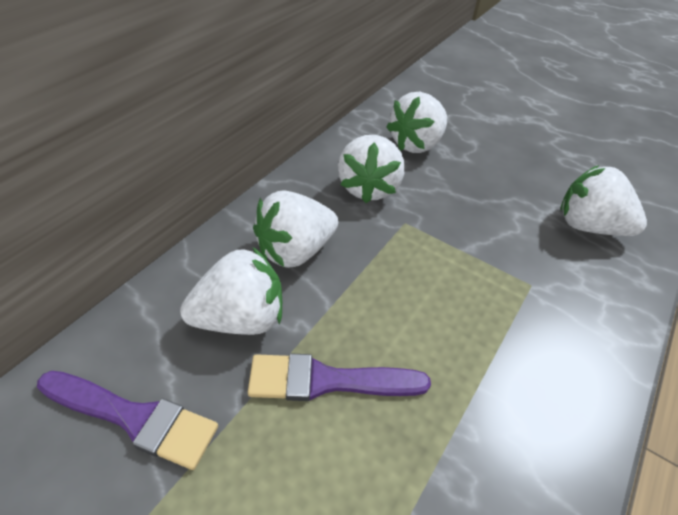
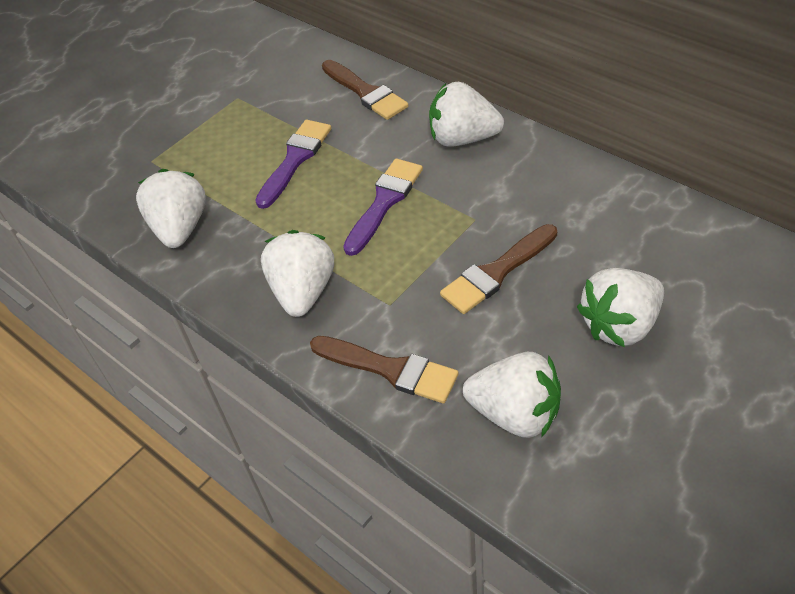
brown brush: none = 0 -> [310,336,459,403] [322,60,408,120] [440,224,557,314] = 3

